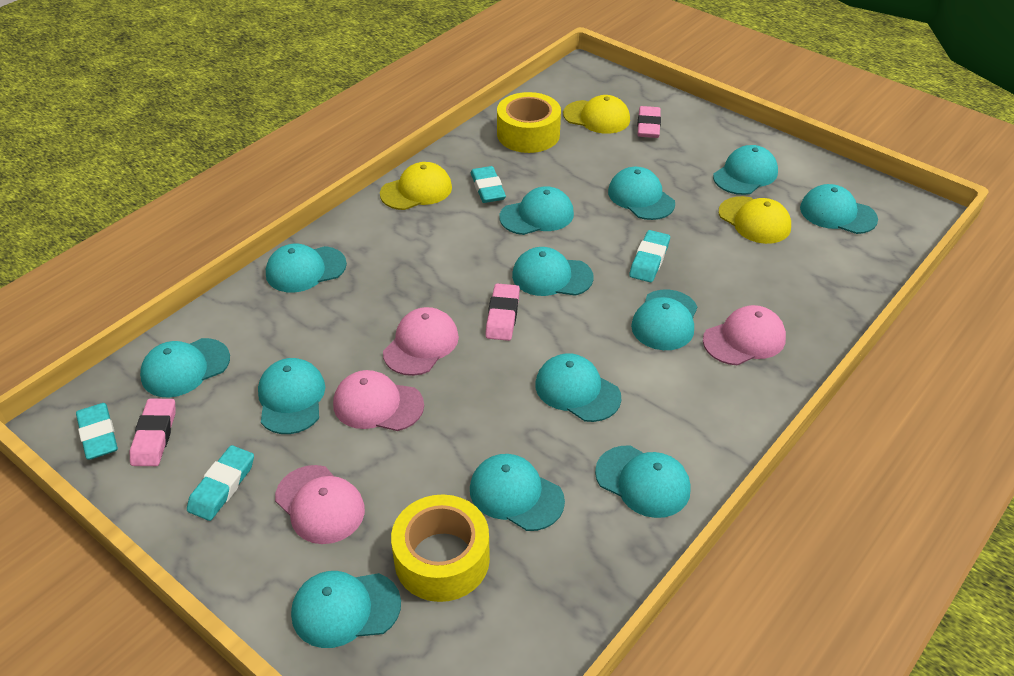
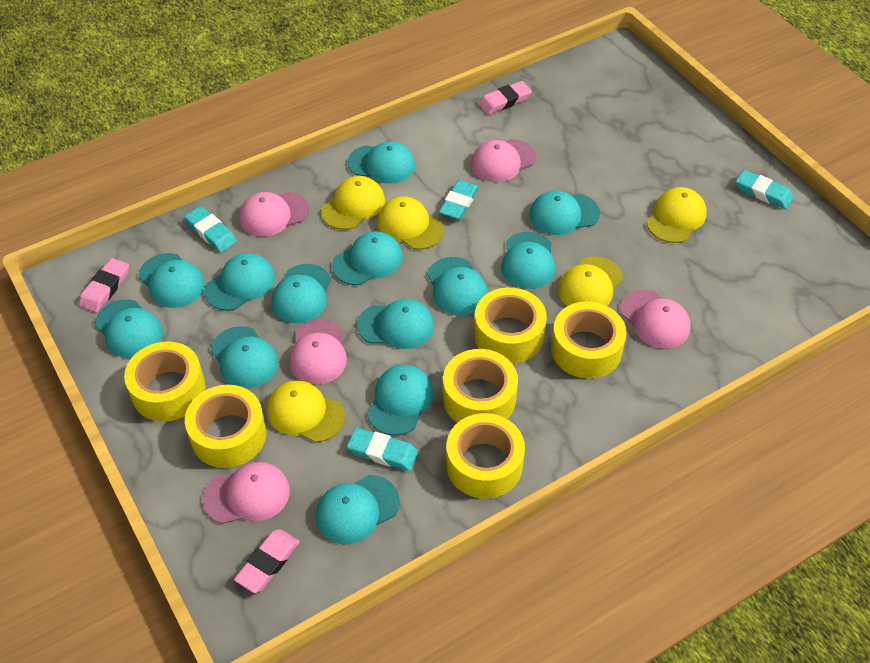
pink cap: [275,465,365,544] [333,370,424,431] [383,307,459,376] [703,305,786,365] = 4 -> [203,462,290,524] [239,192,309,237] [289,319,347,385] [471,139,536,182] [620,290,691,349] = 5
yellow cap: [380,162,452,210] [563,95,630,134] [719,196,791,244] = 3 -> [267,380,346,443] [321,176,385,230] [377,196,444,250] [558,256,623,306] [647,187,707,243] = 5
yellow tape: [391,494,490,602] [497,92,561,153] = 2 -> [124,341,206,422] [185,385,266,468] [443,349,518,423] [446,413,525,499] [474,287,547,363] [551,301,627,379] = 6

